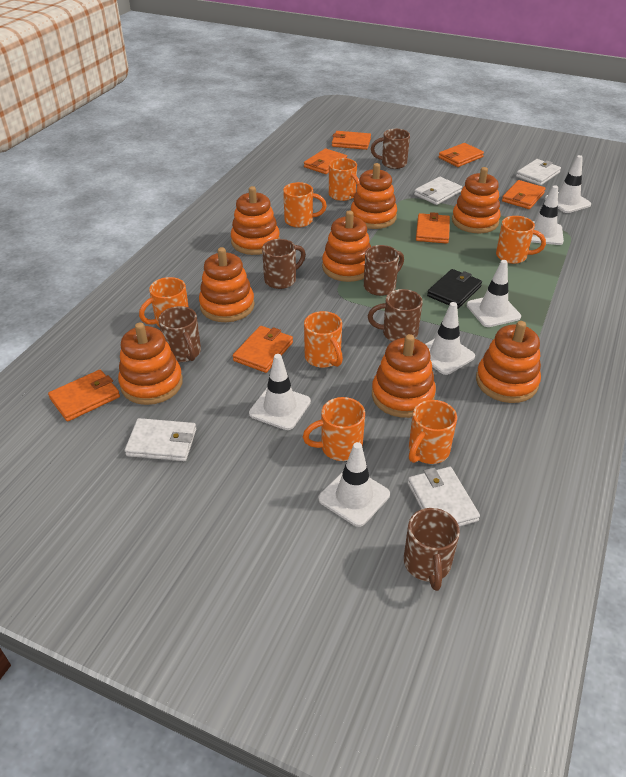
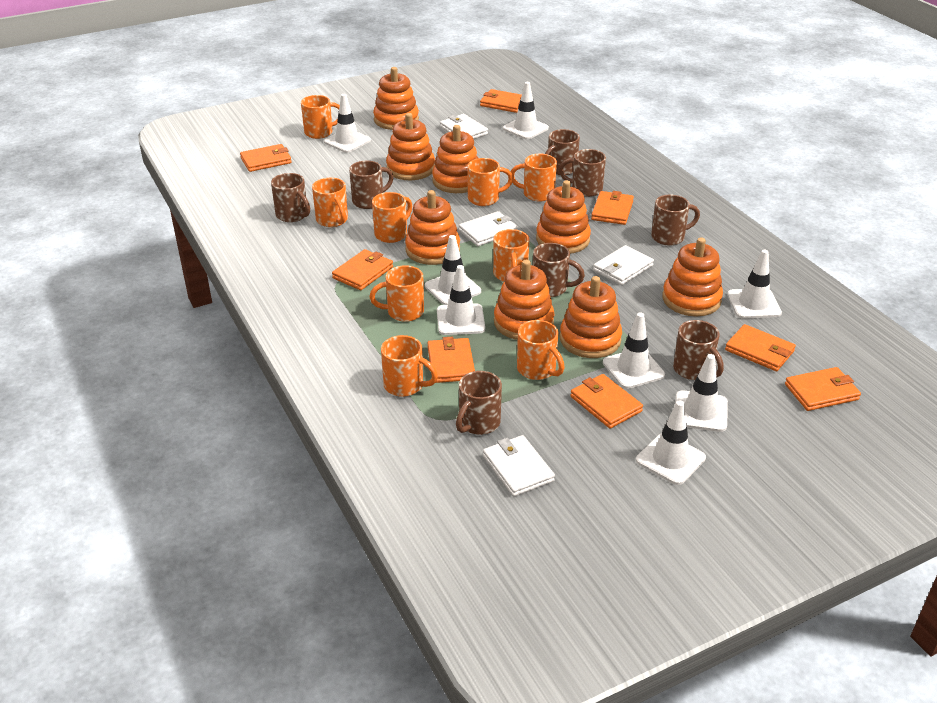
black wallet: [427,269,482,309] = 1 -> none = 0
brown mug: [159,306,201,362] [262,239,306,289] [364,245,404,296] [368,289,423,341] [371,129,410,169] [404,508,460,591] = 6 -> [271,173,310,222] [349,161,394,209] [456,371,502,435] [533,243,585,297] [545,129,580,175] [559,149,606,197] [651,195,700,246] [673,320,724,380] = 8
orange mug: [139,277,189,328] [283,182,327,228] [303,397,365,461] [304,311,343,368] [329,158,360,201] [409,400,457,464] [496,216,546,264] = 7 -> [301,95,340,139] [312,178,348,227] [369,265,424,322] [372,192,412,243] [381,335,438,397] [467,158,513,206] [493,229,530,282] [511,154,557,201] [517,320,565,380] = 9
orange wallet: [48,370,120,422] [233,326,293,373] [304,148,347,174] [332,131,371,150] [416,212,450,244] [439,143,484,167] [502,180,546,209] = 7 -> [240,144,292,172] [332,249,393,290] [428,336,475,383] [480,89,522,113] [570,374,643,429] [591,191,634,225] [725,324,796,371] [785,367,861,411] = 8
white traffic cone: [249,354,311,430] [318,442,390,527] [425,302,475,375] [467,260,521,327] [531,185,564,245] [545,155,591,213] = 6 -> [324,94,371,153] [425,235,481,305] [437,265,485,335] [503,82,549,139] [603,312,665,389] [636,400,706,485] [675,354,728,432] [727,250,782,319] = 8

